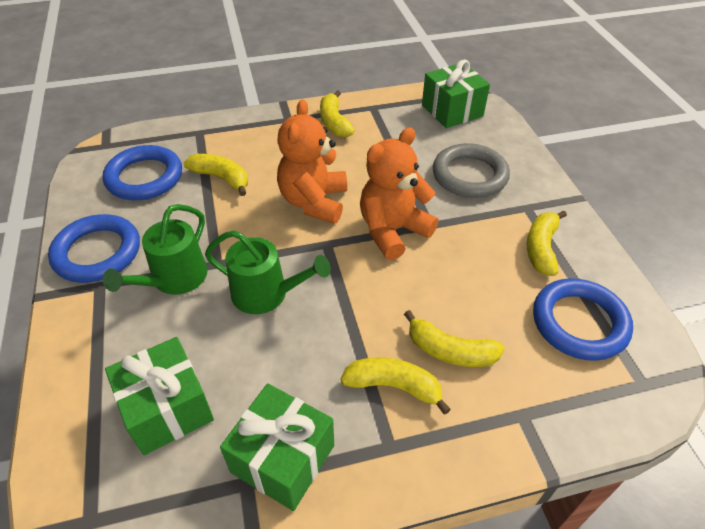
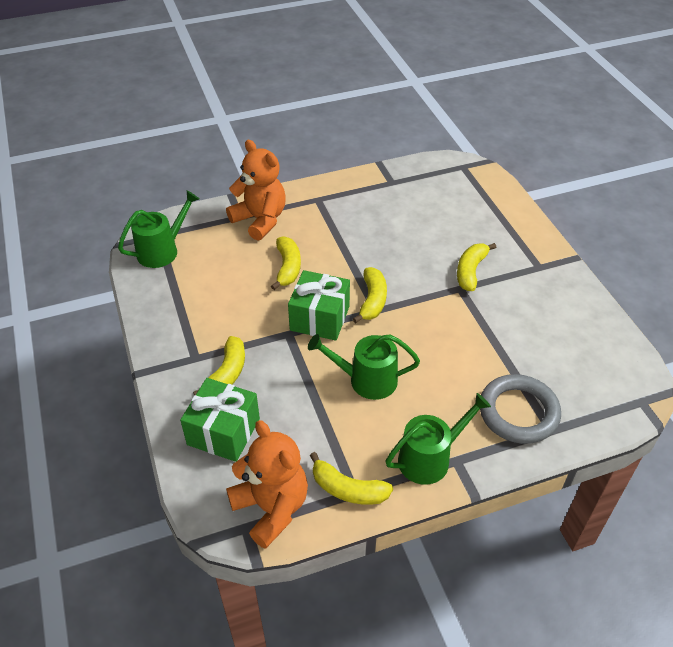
blue ring: [48,214,140,283] [103,145,182,200] [533,278,633,361] = 3 -> none = 0
green gift: [105,337,214,455] [220,383,334,511] [422,60,490,128] = 3 -> [180,378,260,462] [288,270,350,341] = 2
green watering can: [103,204,208,295] [205,230,331,314] = 2 -> [118,191,199,268] [308,334,420,400] [385,393,491,485] = 3

